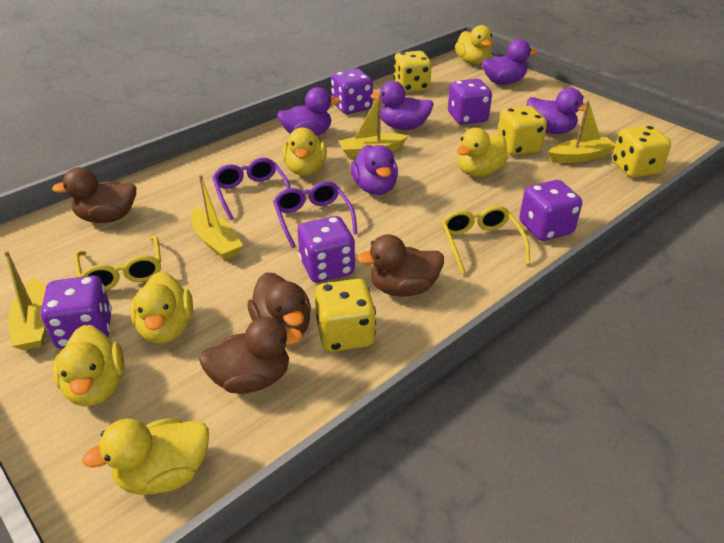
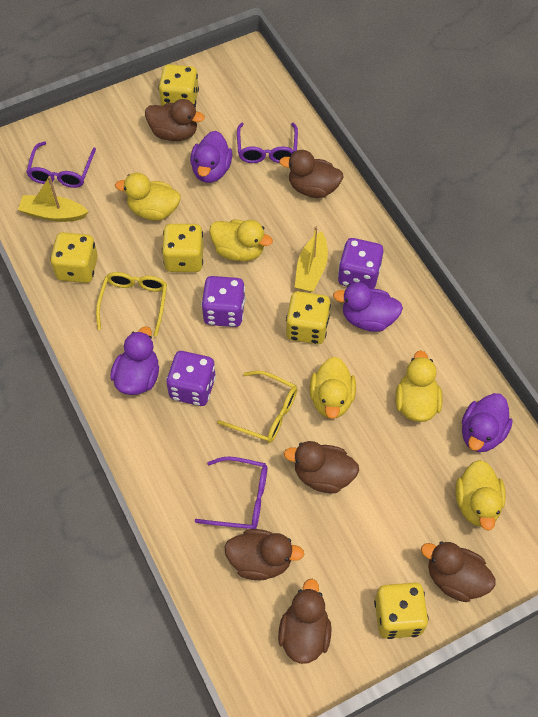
brown duck: [52,167,136,223] [199,317,303,394] [247,272,311,334] [357,234,444,297] = 4 -> [145,99,205,141] [225,529,304,580] [278,579,332,664] [279,150,344,198] [284,441,359,493] [421,541,496,602] = 6
purple dice: [41,275,112,349] [298,216,355,282] [331,68,373,114] [448,79,492,125] [519,180,582,241] = 5 -> [166,351,216,406] [201,276,245,327] [338,238,384,289] = 3
purple duck: [277,87,340,136] [351,145,398,195] [370,81,434,130] [482,39,537,85] [527,88,586,134] = 5 -> [110,326,159,395] [190,131,232,183] [333,283,403,332] [462,393,513,452] = 4
purple glasses: [212,158,291,220] [273,181,358,248] = 2 -> [26,141,96,188] [195,456,267,529] [237,123,298,163] = 3
yellow boat: [4,251,46,351] [191,175,243,260] [338,93,408,158] [549,100,616,163] = 4 -> [18,176,89,222] [295,226,328,292] = 2
yellow dice: [315,279,376,352] [394,51,432,93] [497,106,547,155] [612,125,671,178] = 4 -> [50,232,98,283] [158,64,199,106] [162,224,204,272] [286,291,331,344] [374,583,429,639] = 5
yellow duck: [53,325,124,406] [82,418,209,495] [130,271,193,343] [282,128,327,176] [455,25,492,65] [457,128,508,177] = 6 -> [115,173,181,221] [209,219,273,262] [310,357,356,419] [395,351,443,422] [456,460,506,531] = 5

